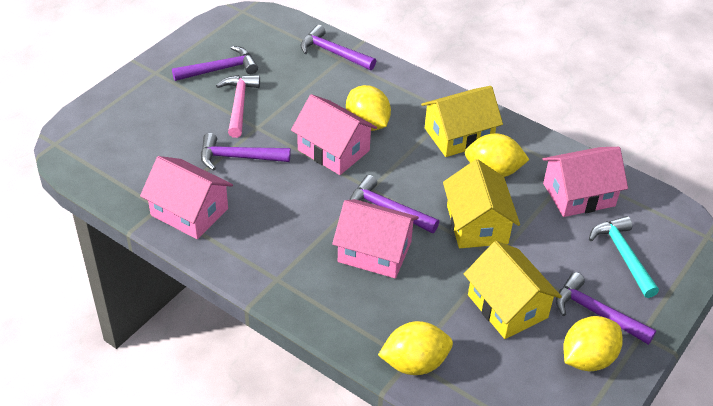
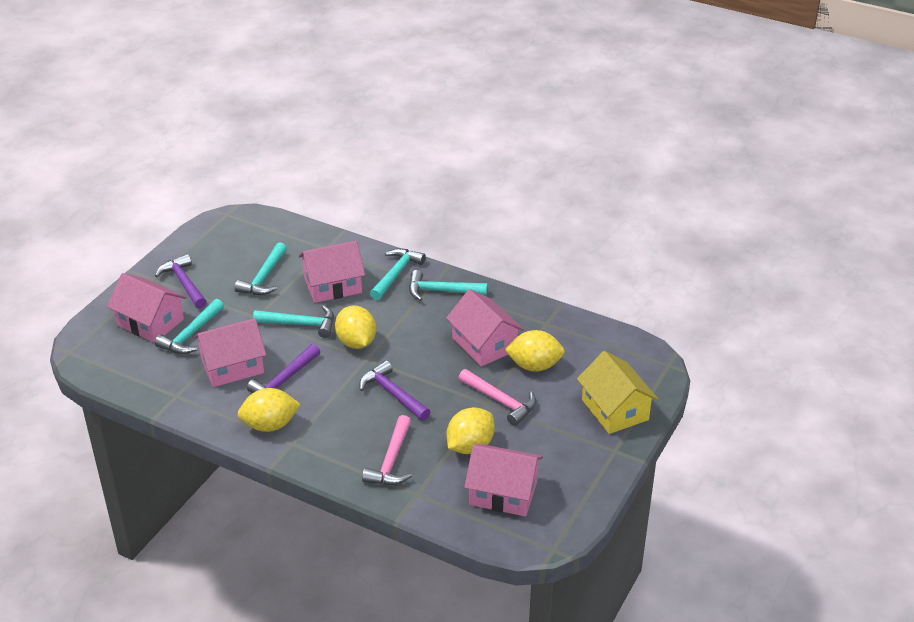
pink hammer: [216,75,260,138] = 1 -> [362,415,412,485] [458,369,536,426] = 2
pink house: [140,156,233,239] [291,94,377,175] [332,199,419,278] [543,147,628,217] = 4 -> [107,273,186,342] [193,318,266,387] [298,241,365,303] [446,289,524,367] [464,444,543,517] = 5
purple hammer: [172,46,258,81] [201,133,291,171] [300,25,376,70] [350,175,439,233] [556,272,656,345] = 5 -> [155,254,207,309] [247,344,320,395] [359,360,430,421] = 3
turquoise hammer: [589,216,659,298] = 1 -> [154,299,224,354] [234,242,287,295] [253,305,334,338] [370,248,426,300] [409,270,487,301] = 5
yellow house: [421,86,503,157] [443,159,520,248] [464,241,562,339] = 3 -> [577,351,658,434] = 1

